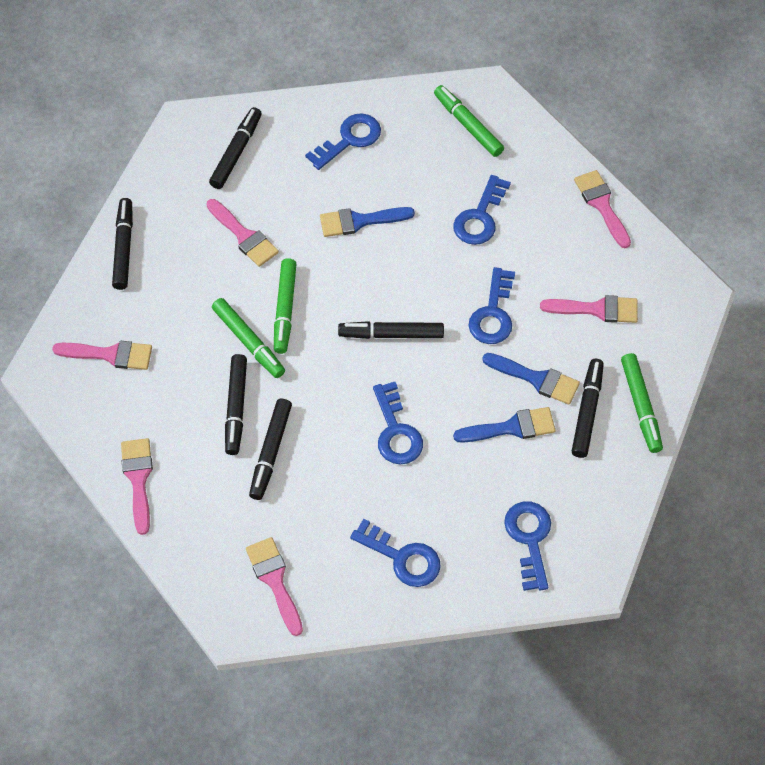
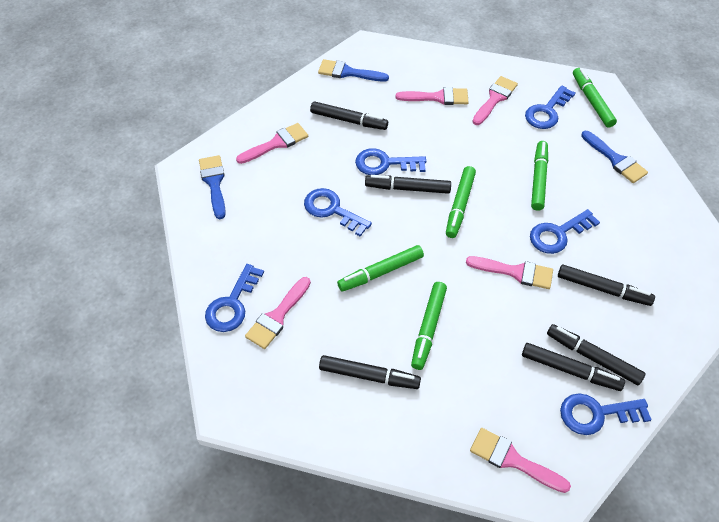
green marker: [212,298,285,378] [274,258,297,354] [434,85,504,157] [621,353,663,453] = 4 -> [337,245,424,291] [411,282,447,370] [446,166,476,238] [531,141,548,211] [573,68,617,128] = 5

